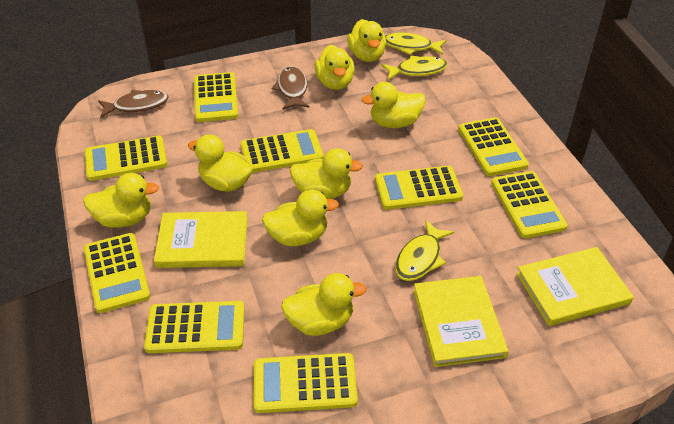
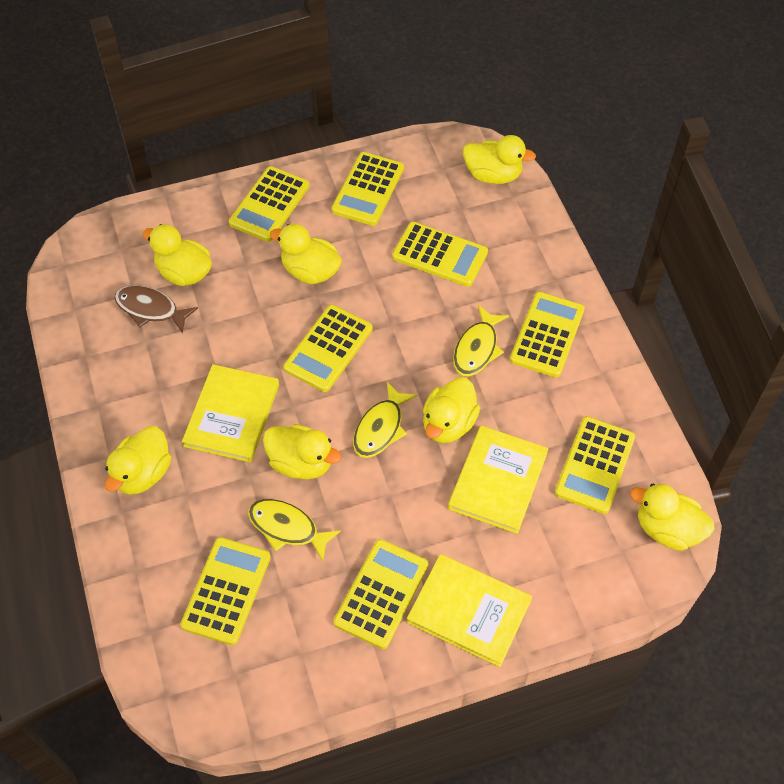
brown fish: [98,90,169,118] [272,66,310,110] = 2 -> [114,285,198,334] = 1
yellow calculator: [84,233,150,313] [85,136,167,181] [144,301,245,353] [194,72,238,122] [240,129,323,173] [254,353,358,413] [375,166,463,210] [458,117,529,176] [491,171,568,238] = 9 -> [181,537,271,645] [229,166,310,242] [283,305,373,392] [331,152,404,226] [334,539,428,649] [392,222,488,287] [510,292,585,378] [555,416,635,514] = 8
yellow duck: [83,173,159,228] [188,134,253,192] [262,190,339,246] [281,273,367,336] [290,148,363,199] [314,45,355,90] [347,19,386,62] [362,82,426,128] = 8 -> [105,426,171,495] [142,224,212,286] [263,424,341,480] [270,224,342,284] [423,377,480,443] [463,135,536,184] [630,484,715,551] = 7

